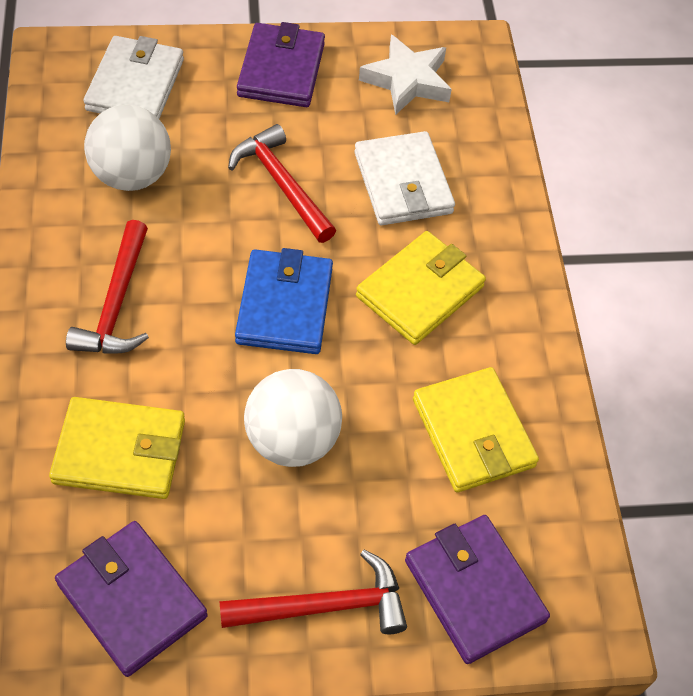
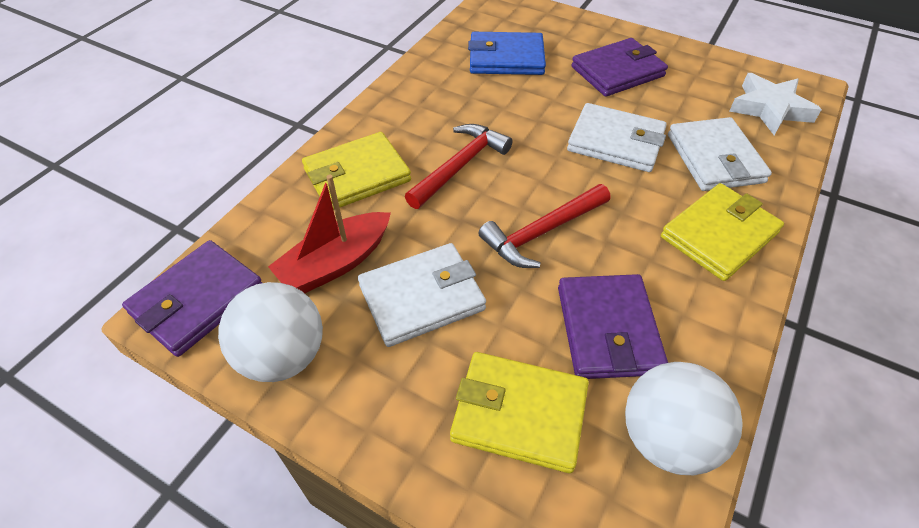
red boat: none = 0 -> [268,175,391,293] = 1
red hammer: [66,220,149,354] [219,550,407,634] [228,124,336,243] = 3 -> [405,124,513,209] [478,184,610,268] = 2
white wallet: [83,36,184,119] [354,131,455,225] = 2 -> [358,243,486,347] [567,103,667,172] [668,117,772,191] = 3

